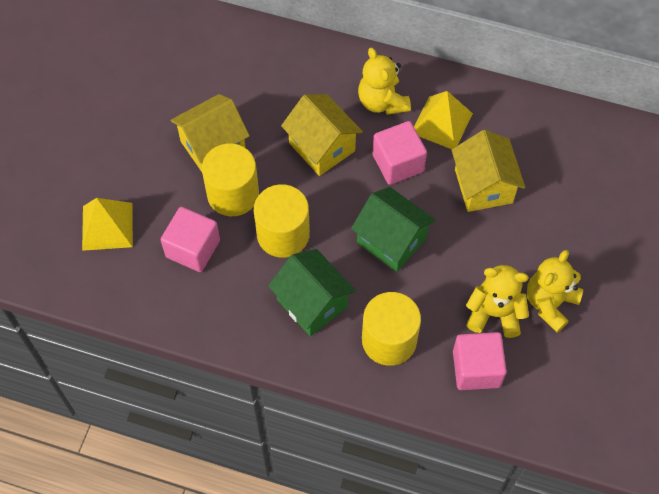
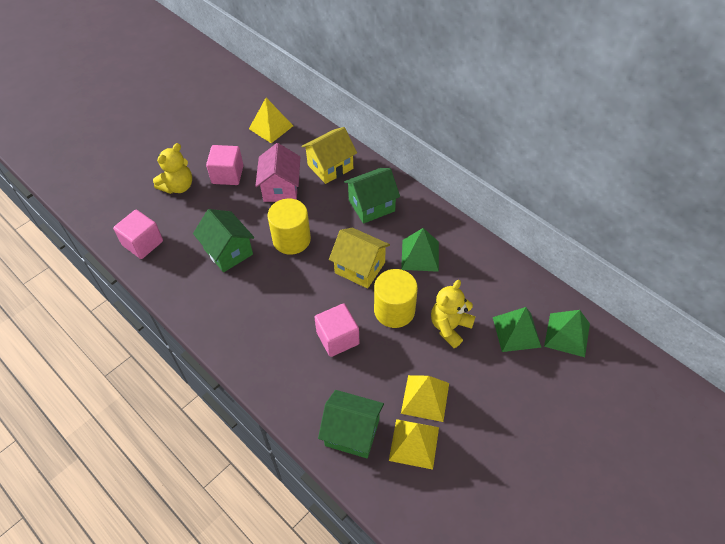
green house: [268,249,356,336] [351,187,436,272] = 2 -> [193,209,254,272] [318,390,384,458] [344,168,400,224] = 3
green pyramid: none = 0 -> [401,228,439,272] [493,307,542,352] [544,310,590,357] = 3
pink house: none = 0 -> [255,143,300,202] = 1
yellow cylinder: [202,143,259,216] [254,184,310,258] [362,292,421,366] = 3 -> [267,199,311,255] [374,269,418,328] = 2
yellow house: [171,94,250,172] [281,94,363,176] [452,130,525,212] = 3 -> [301,127,357,184] [329,228,390,289] = 2
yellow pyramid: [82,198,133,251] [414,91,473,149] = 2 -> [249,98,293,143] [389,419,439,470] [401,375,449,422] = 3
yellow teddy bear: [358,48,411,115] [466,265,529,338] [527,250,583,332] = 3 -> [153,143,192,194] [431,280,476,348] = 2

